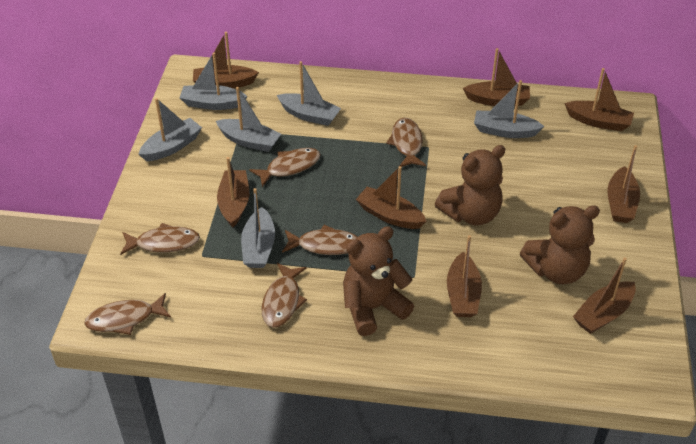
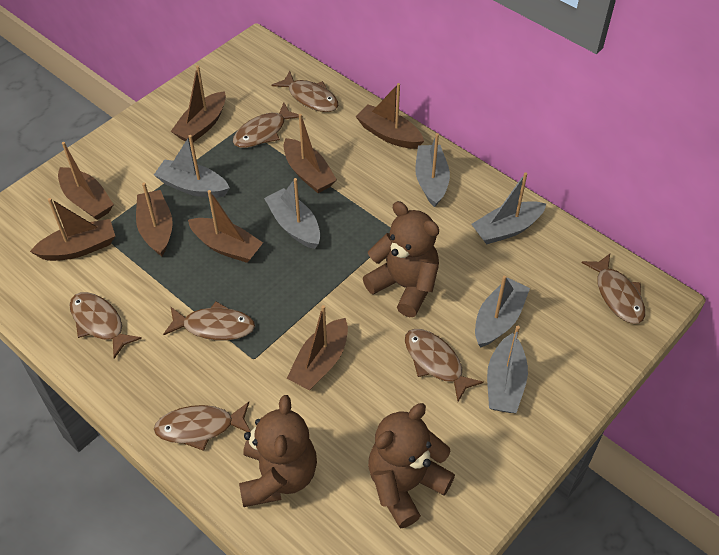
brown fish: [84,293,171,335] [120,223,200,255] [249,148,321,187] [262,263,307,328] [282,225,357,255] [386,118,426,167] = 6 -> [69,292,142,359] [154,402,251,451] [163,301,255,340] [233,103,299,148] [272,71,338,112] [405,329,484,402] [581,254,645,324] = 7

